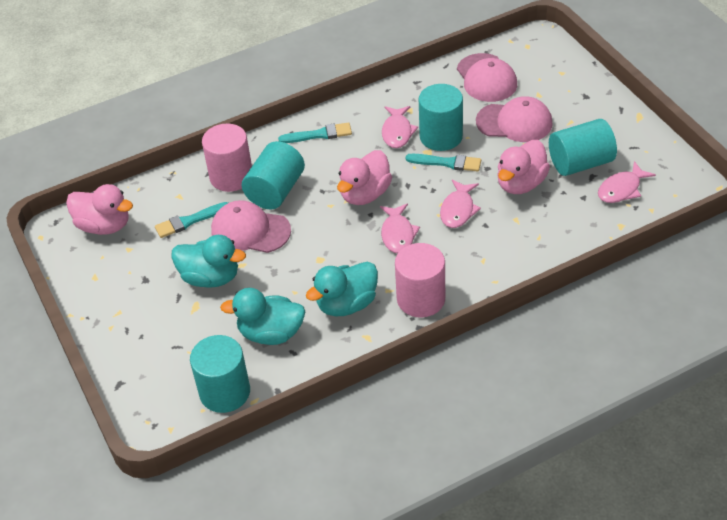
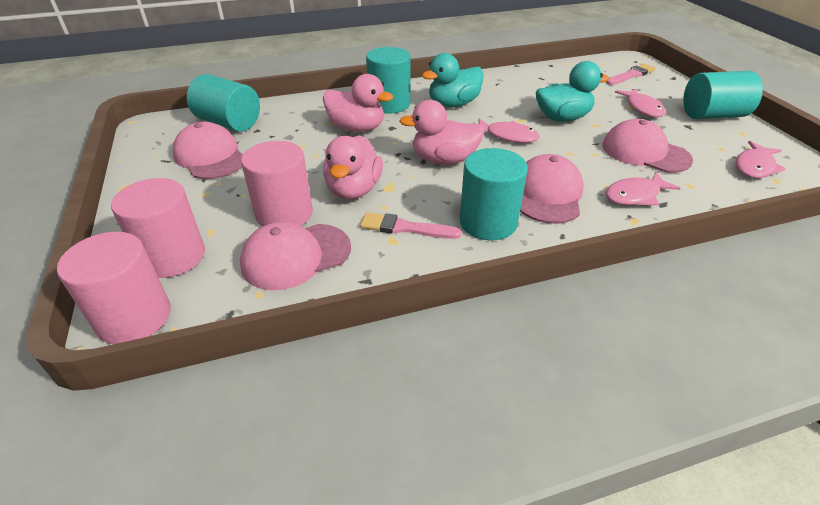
pink brush: none = 0 -> [360,212,461,239] [606,64,656,85] = 2
pink cap: [211,200,291,253] [457,53,517,102] [476,96,553,142] = 3 -> [172,122,243,179] [240,222,351,290] [520,154,584,224] [602,119,693,173] = 4
pink cylinder: [202,124,252,192] [395,243,445,317] = 2 -> [57,232,171,344] [111,178,205,278] [241,141,313,226] = 3
turquoise brush: [155,202,228,238] [278,123,352,143] [405,154,481,172] = 3 -> none = 0
turquoise duck: [171,235,246,288] [220,288,305,345] [306,262,378,316] = 3 -> [422,53,483,107] [536,61,609,122] = 2

